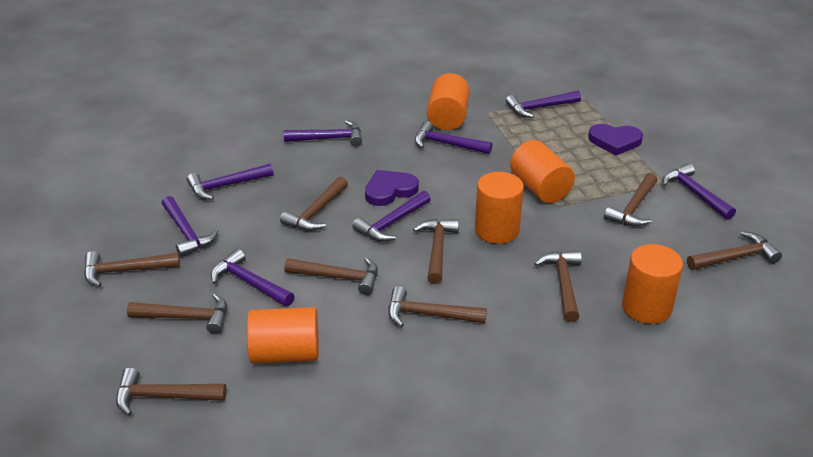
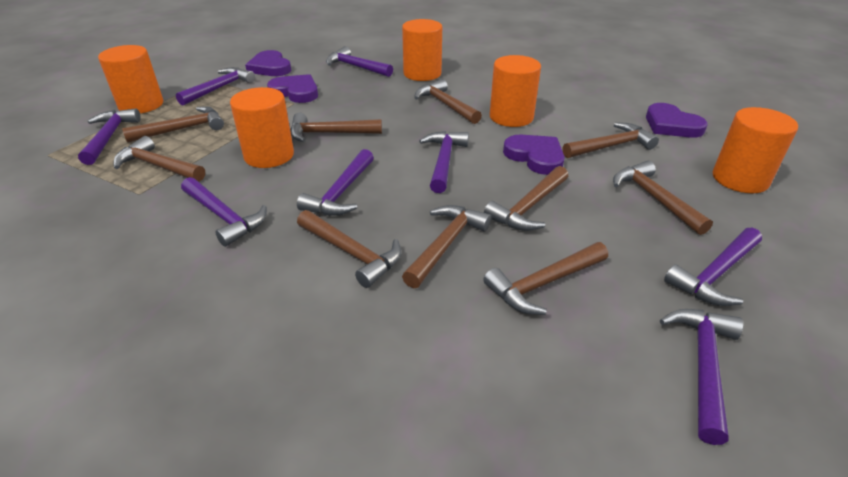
purple heart: [365,170,419,206] [588,124,643,155] = 2 -> [245,50,291,76] [267,74,318,103] [503,135,565,175] [646,103,708,138] = 4

